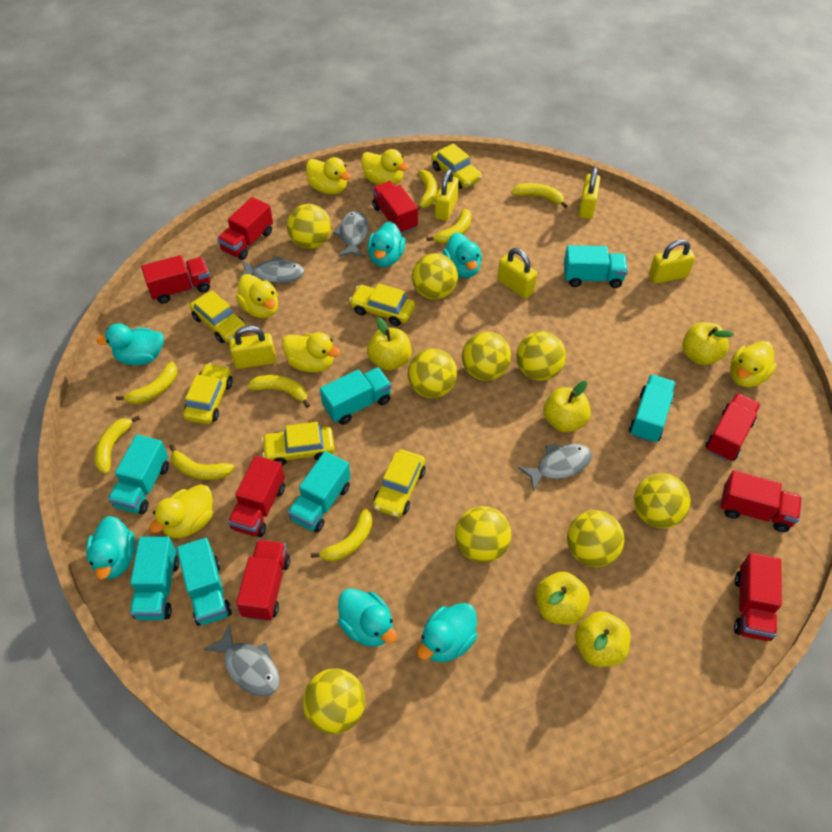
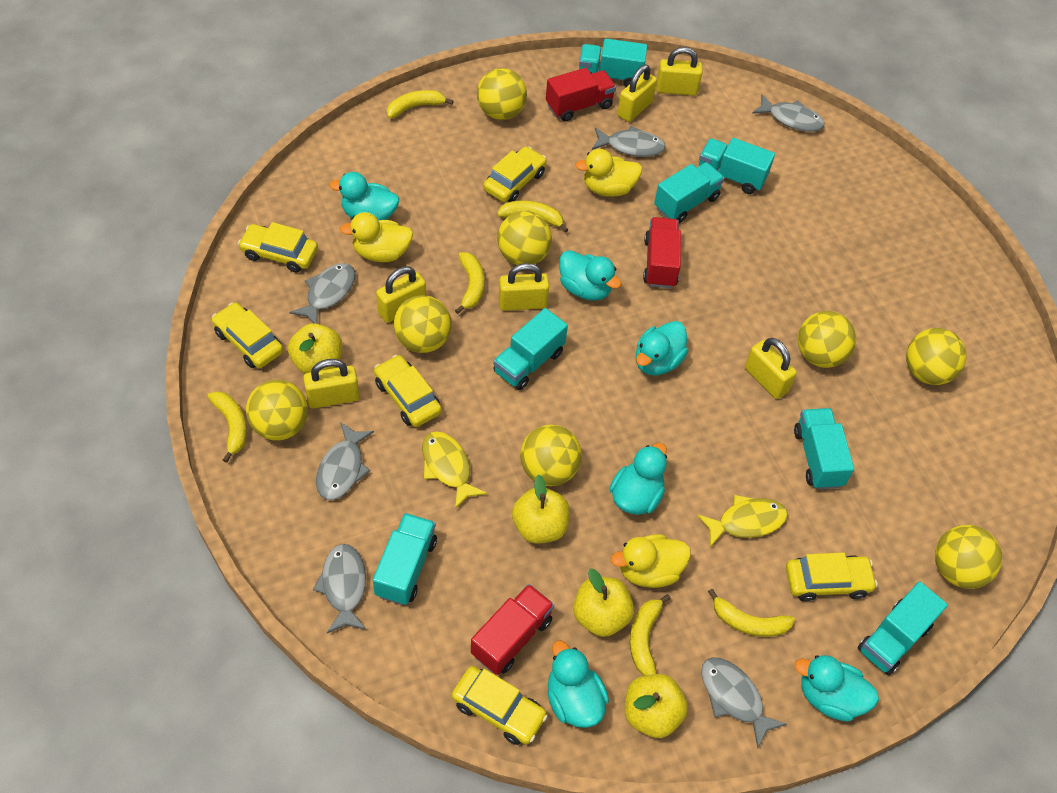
grey fish: [204,624,280,697] [238,256,304,283] [333,211,368,257] [518,444,592,492] = 4 -> [289,263,355,324] [313,544,366,633] [316,422,374,500] [592,126,666,157] [701,657,787,748] [752,95,824,132] = 6
red truck: [141,255,211,304] [217,197,273,260] [228,456,285,537] [236,540,290,621] [372,181,418,234] [705,393,761,461] [720,470,802,532] [734,553,782,641] = 8 -> [471,584,554,675] [546,68,616,121] [643,217,681,288] = 3
yellow apple: [367,318,412,371] [536,571,590,625] [543,381,591,433] [575,611,631,667] [682,322,734,365] = 5 -> [288,323,342,374] [512,474,570,543] [573,568,634,637] [625,674,688,738] = 4
yellow ball: [287,204,331,249] [303,669,366,734] [408,348,457,398] [412,253,458,300] [455,506,511,563] [462,332,511,381] [516,331,566,381] [567,510,625,567] [634,474,691,528] = 9 -> [246,380,308,441] [394,295,452,353] [477,68,527,120] [497,211,552,265] [520,424,582,486] [798,311,856,368] [906,328,966,385] [935,525,1002,589] = 8
yellow banana: [94,416,140,474] [116,362,177,404] [169,444,234,480] [247,375,310,408] [311,508,373,562] [417,170,437,209] [427,208,472,243] [511,183,568,208] = 8 -> [208,391,247,463] [387,90,454,119] [455,252,484,314] [497,200,569,232] [630,594,671,676] [708,589,795,637] = 6
yellow duck: [149,484,213,538] [236,274,278,318] [282,332,341,373] [306,157,351,195] [361,149,409,185] [730,341,776,387] = 6 -> [340,212,413,262] [575,149,642,197] [611,534,691,588] = 3
yellow fish: none = 0 -> [422,431,487,509] [697,495,788,547] = 2
yellow padlock: [229,325,276,369] [435,169,459,221] [498,248,537,299] [579,167,600,219] [649,239,695,284] = 5 -> [303,359,359,409] [376,266,426,323] [499,263,549,311] [617,65,657,122] [656,47,703,96] [745,338,797,399] = 6

